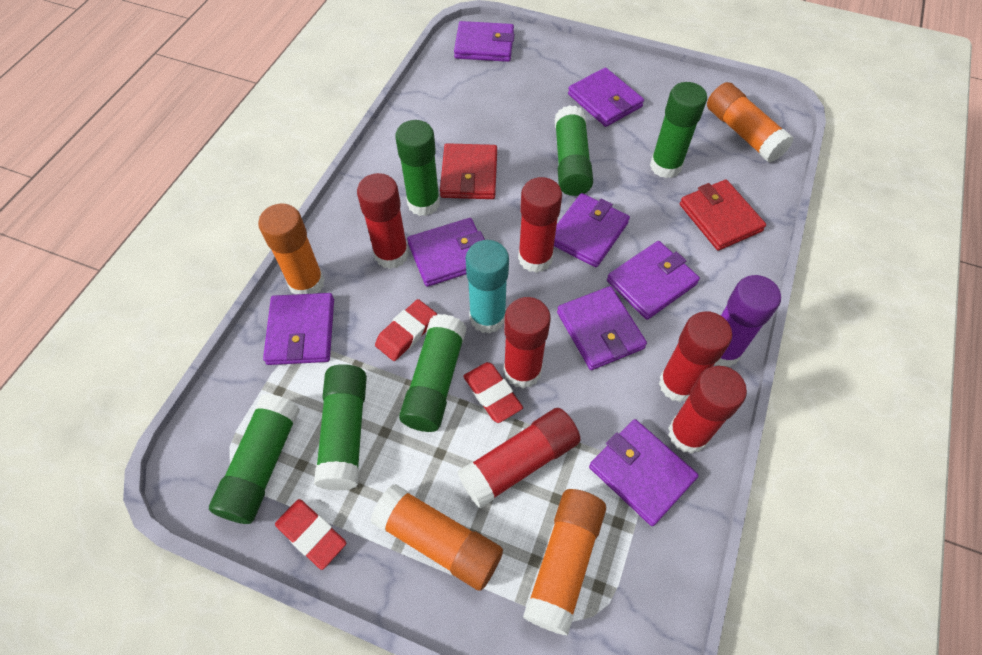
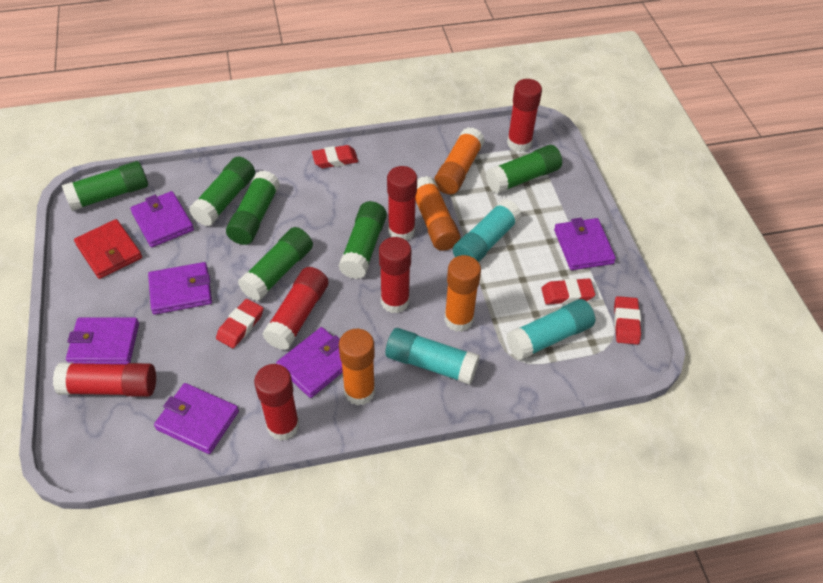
purple glue stick: [714,275,781,367] = 1 -> none = 0
purple wallet: [263,293,334,365] [407,218,485,287] [454,21,514,62] [554,193,630,267] [557,286,647,370] [568,67,644,127] [589,419,699,526] [607,241,700,320] = 8 -> [66,317,139,364] [130,191,194,247] [148,262,212,315] [154,383,239,454] [276,327,343,398] [554,218,616,270] = 6
red eraser: [275,499,346,570] [375,299,437,361] [463,362,523,423] = 3 -> [216,299,263,348] [312,145,358,168] [541,278,595,305] [614,296,641,345] = 4
red wallet: [440,143,497,199] [680,180,766,251] = 2 -> [74,219,142,279] = 1
turquoise glue stick: [465,240,509,334] = 1 -> [386,328,480,385] [453,199,522,262] [506,299,595,360] = 3

